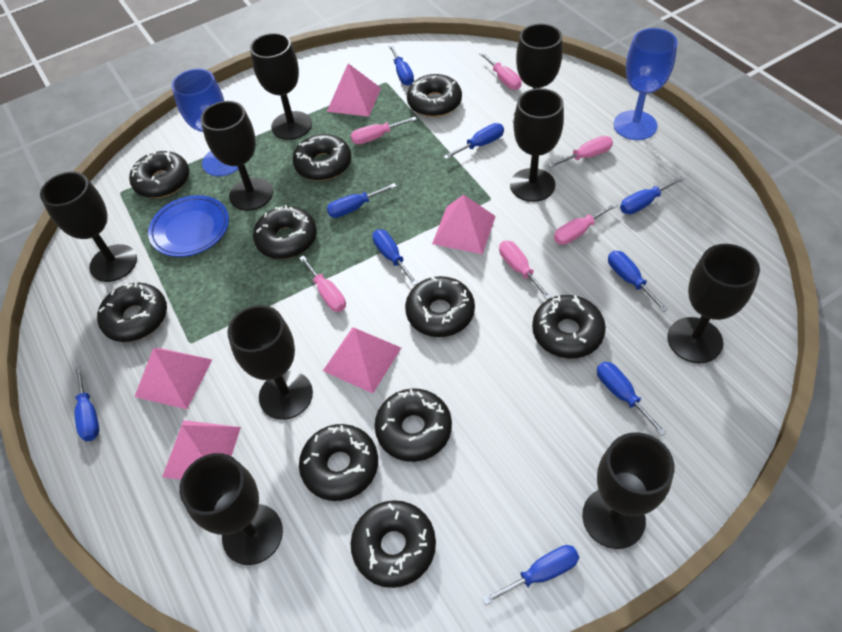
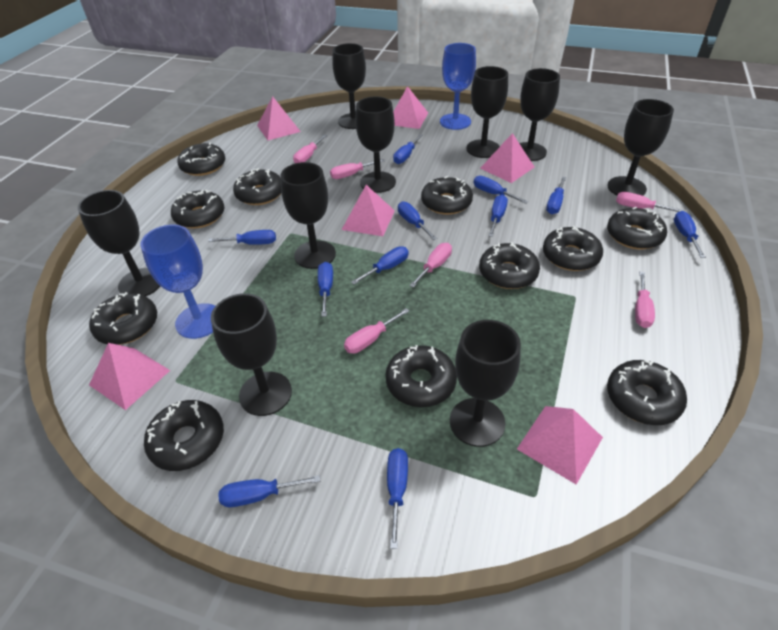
black donut: [97,282,167,342] [129,150,189,198] [253,205,317,259] [293,134,351,181] [299,424,378,501] [350,500,436,588] [374,388,452,462] [405,276,475,337] [407,74,462,117] [532,295,606,358] = 10 -> [89,292,157,345] [144,400,224,471] [171,190,225,229] [177,142,225,176] [233,168,281,205] [385,345,457,407] [421,176,473,215] [479,242,540,289] [543,226,603,271] [607,207,667,250] [607,360,687,425] = 11
blue plate: [148,195,229,257] = 1 -> none = 0
blue screwdriver: [74,366,99,441] [327,183,397,218] [372,229,418,286] [389,45,414,86] [443,123,504,159] [482,545,579,605] [597,362,667,436] [608,251,668,312] [620,176,684,214] = 9 -> [208,230,276,245] [218,475,320,507] [318,262,333,317] [351,246,408,285] [387,448,408,549] [393,134,423,164] [398,202,437,240] [474,176,528,204] [488,195,508,237] [546,177,566,214] [674,211,706,258] = 11
pink pyramid: [135,348,212,409] [162,420,241,480] [323,327,401,394] [327,63,381,117] [432,195,496,254] = 5 -> [89,343,171,410] [257,96,301,140] [342,185,395,236] [393,86,428,129] [480,133,534,183] [517,406,603,485] = 6

